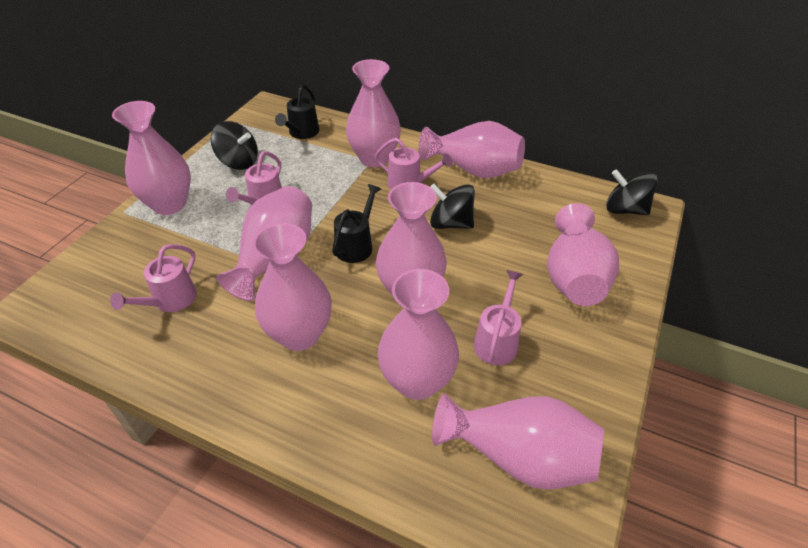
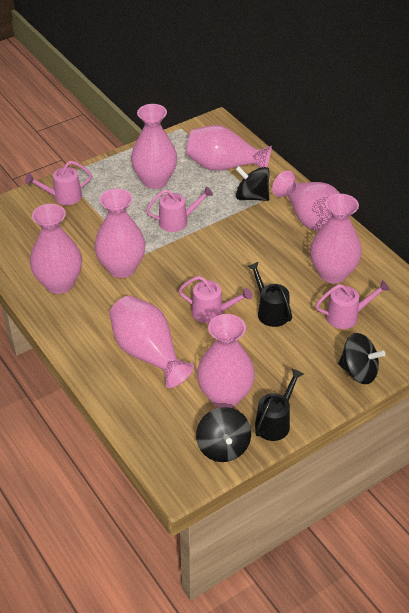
pink vase: [112,101,191,215] [216,186,312,301] [253,223,332,351] [346,59,401,167] [376,182,447,296] [378,269,459,400] [418,121,525,178] [432,393,604,490] [547,203,619,306] = 9 -> [30,204,82,294] [94,188,146,278] [109,296,194,388] [131,104,177,189] [186,125,272,171] [197,314,255,408] [272,171,340,231] [310,194,362,284] = 8

